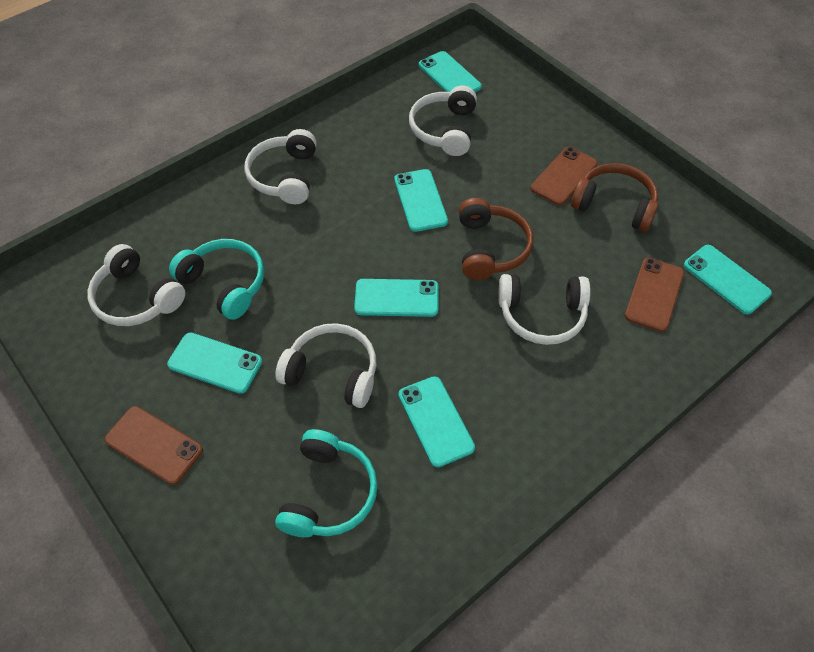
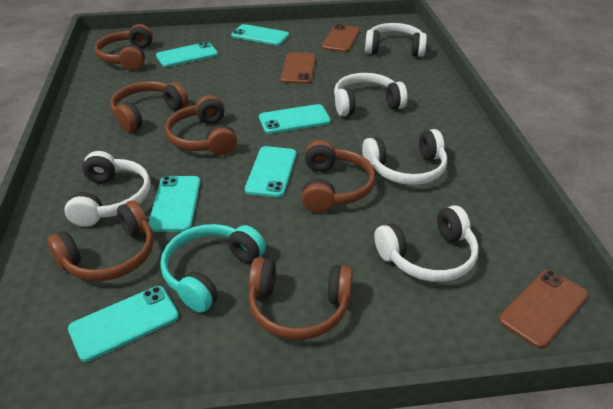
brown headphones: [459,198,533,280] [571,163,658,232] = 2 -> [47,200,154,281] [94,24,153,71] [110,81,189,132] [165,95,237,156] [248,257,353,340] [301,140,376,213] = 6
turquoise headphones: [169,239,264,320] [275,429,378,537] = 2 -> [160,224,266,313] = 1

